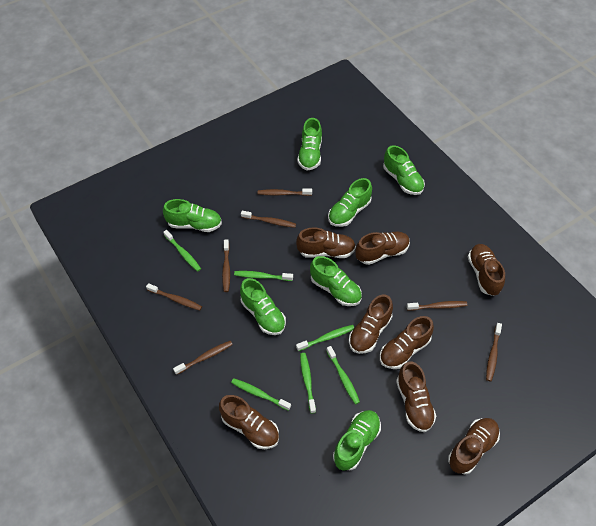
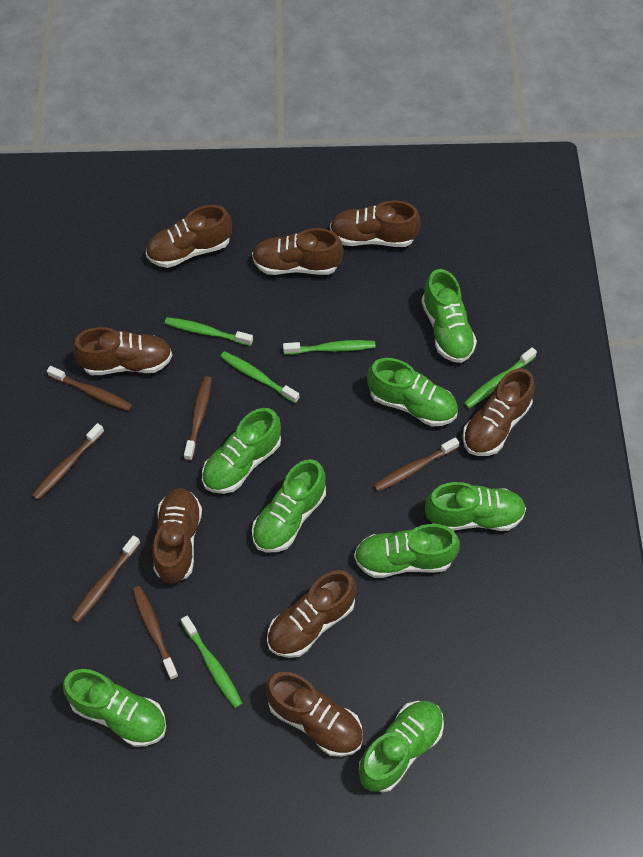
brown toothbrush: [146,283,202,310] [173,341,233,375] [222,239,230,292] [241,211,296,228] [258,188,312,196] [407,301,467,311] [486,323,502,381] = 7 -> [32,423,104,500] [47,366,132,411] [71,535,141,623] [132,586,178,680] [184,376,212,461] [373,437,459,492] = 6
green shoe: [163,199,222,232] [240,278,286,335] [297,118,322,170] [310,256,362,306] [328,178,372,227] [333,410,381,471] [383,145,425,195] = 7 -> [63,669,166,747] [202,408,281,494] [252,459,326,553] [354,524,460,578] [359,701,444,792] [367,358,458,426] [421,269,477,363] [425,482,526,531] = 8
green toothbrush: [163,230,201,272] [231,378,291,411] [234,271,293,281] [296,325,354,351] [300,353,316,414] [326,346,360,404] = 6 -> [165,317,253,346] [181,616,243,708] [220,351,300,403] [283,340,375,354] [464,347,537,409] = 5

